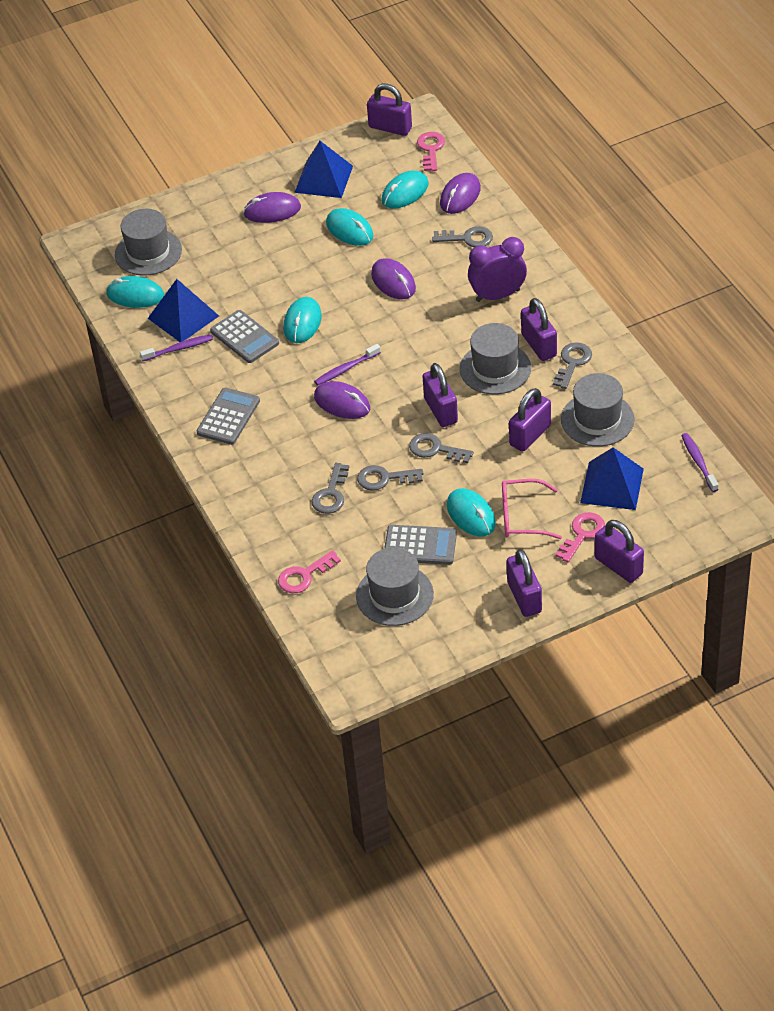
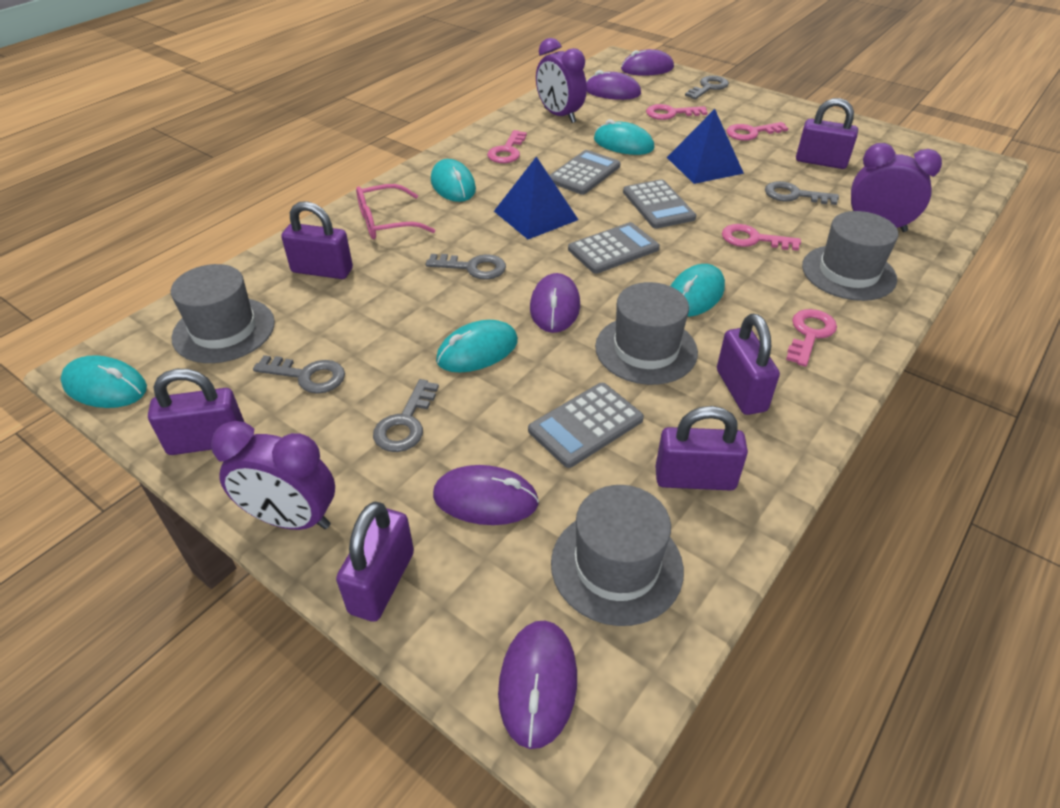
blue pyramid: [148,279,219,342] [294,141,353,198] [580,447,644,510] = 3 -> [494,157,579,239] [667,109,744,184] = 2
grey calculator: [197,387,260,445] [210,310,279,363] [384,525,457,565] = 3 -> [528,383,644,468] [549,150,621,195] [568,222,660,274] [623,179,696,229] = 4
pink key: [278,550,341,593] [417,132,445,171] [556,512,605,562] = 3 -> [487,130,527,163] [646,104,708,120] [722,224,801,251] [727,122,788,141] [786,309,837,367] = 5
purple clock: [468,237,527,302] = 1 -> [211,421,335,530] [536,38,587,123] [851,143,942,232] = 3
purple mouse: [243,192,301,223] [314,381,370,419] [371,258,416,299] [440,173,481,214] = 4 -> [433,465,539,525] [498,621,577,749] [530,273,580,333] [586,70,641,100] [621,49,674,76] = 5
purple toothbrush: [140,334,213,361] [314,344,381,385] [681,433,719,492] = 3 -> none = 0

